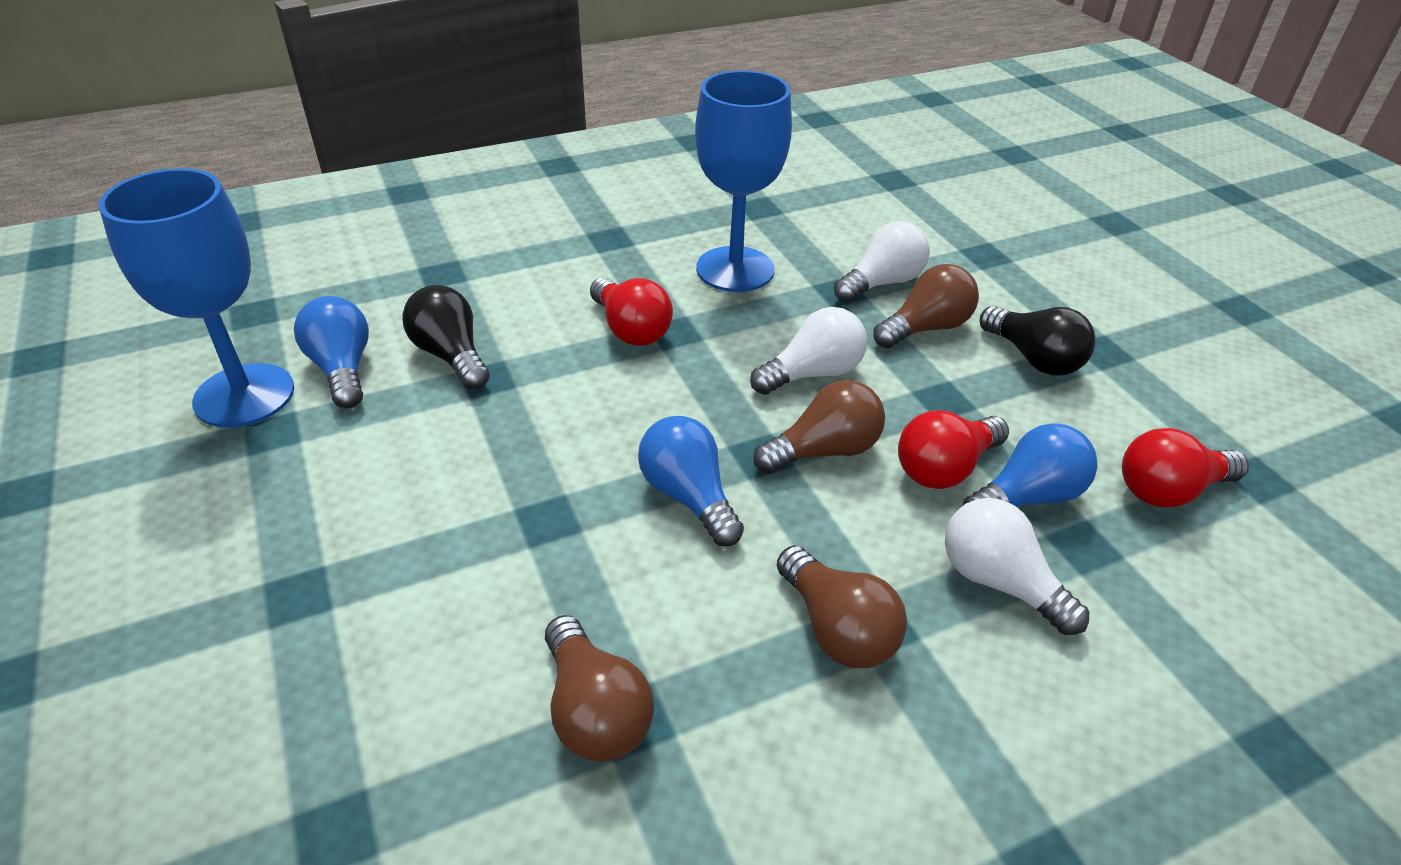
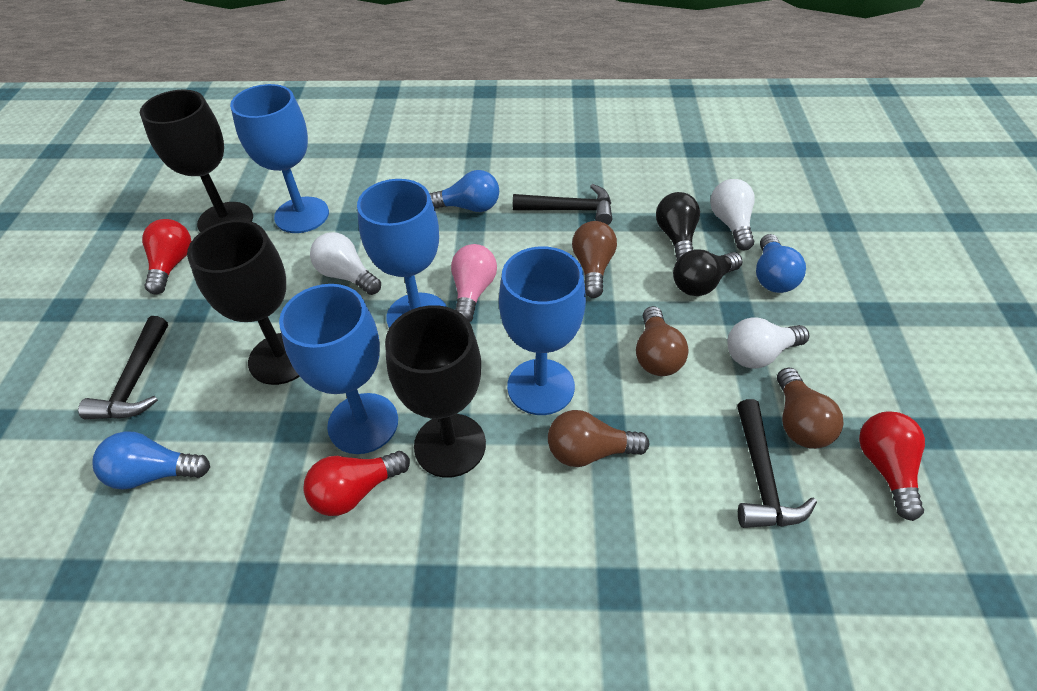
black goblet: none = 0 -> [140,90,253,232] [187,220,300,385] [385,305,486,478] = 3
black hammer: none = 0 -> [78,316,168,419] [513,184,612,225] [737,399,817,528] = 3
blue goblet: [99,168,294,428] [695,70,792,292] = 2 -> [230,84,329,233] [279,284,398,454] [357,179,447,328] [499,246,586,415] = 4
pink light bulb: none = 0 -> [451,244,497,322] = 1

